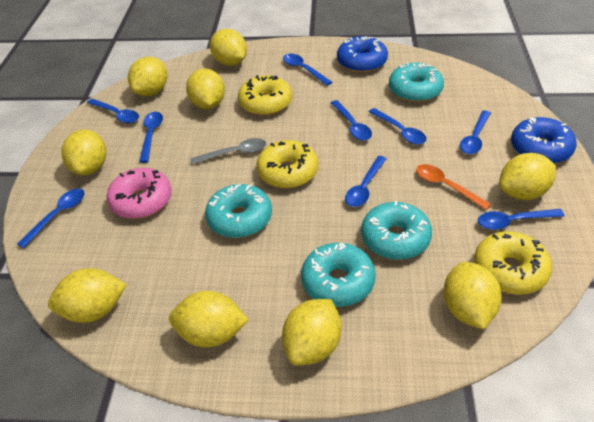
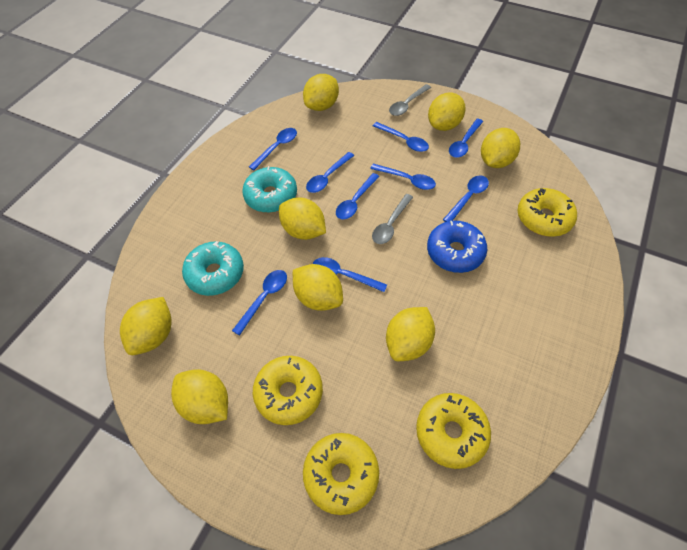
blue donut: [337,36,388,73] [511,117,577,164] = 2 -> [427,221,487,273] = 1
grey spoon: [190,138,266,164] = 1 -> [372,194,413,244] [389,84,431,116] = 2
orange spoon: [416,164,491,210] = 1 -> none = 0
pink donut: [106,168,172,219] = 1 -> none = 0
turquoise donut: [205,184,272,238] [301,242,376,307] [361,201,432,260] [389,63,444,102] = 4 -> [182,241,244,296] [242,166,297,213] = 2
yellow donut: [238,75,292,116] [256,140,319,188] [474,231,552,295] = 3 -> [253,356,323,425] [303,433,379,515] [416,393,491,469] [518,188,577,237] = 4
yellow lemon: [48,268,127,323] [61,129,106,175] [128,56,168,96] [169,291,249,347] [186,68,225,109] [210,29,247,66] [282,299,341,365] [443,262,502,329] [499,153,556,200] = 9 -> [120,297,172,355] [171,369,228,424] [279,197,326,240] [293,264,343,311] [303,74,339,111] [386,307,435,361] [428,93,466,131] [481,128,520,168] = 8

